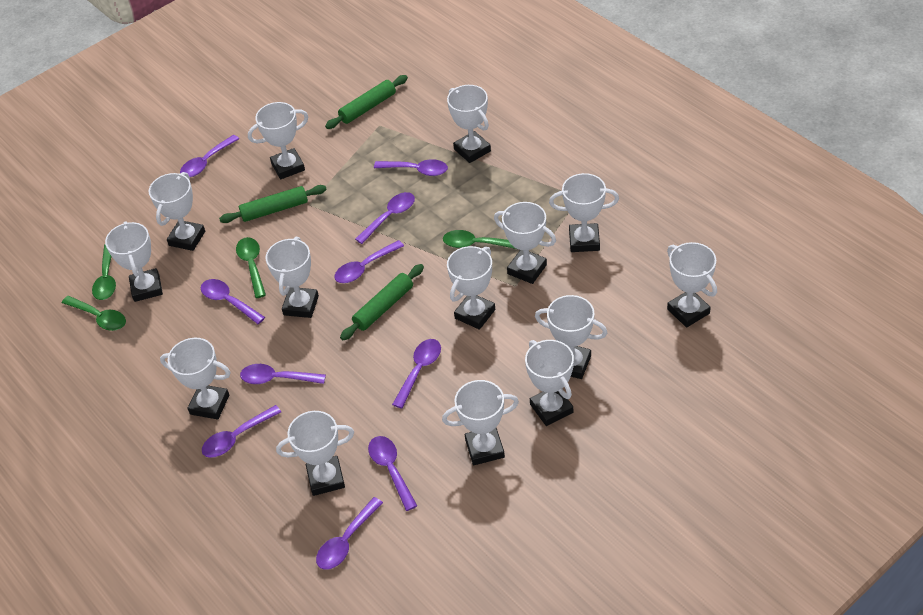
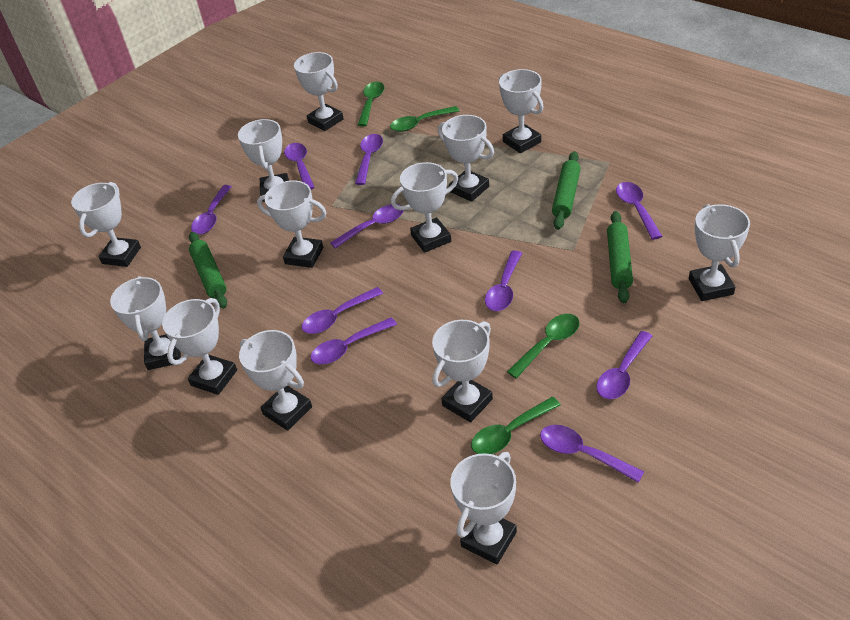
white trophy: [105,221,163,302] [149,172,205,251] [160,338,231,420] [248,102,309,179] [265,237,319,318] [276,411,354,496] [442,380,519,465] [447,85,491,163] [447,246,495,330] [494,202,556,284] [525,340,574,426] [535,295,607,379] [549,173,619,252] [667,242,717,327] = 14 -> [71,182,141,267] [110,276,181,370] [162,298,237,395] [238,119,289,202] [239,330,312,431] [257,180,326,268] [294,52,344,131] [391,162,458,253] [432,320,493,423] [438,115,494,202] [450,452,517,565] [499,69,544,153] [689,204,750,301] = 13

